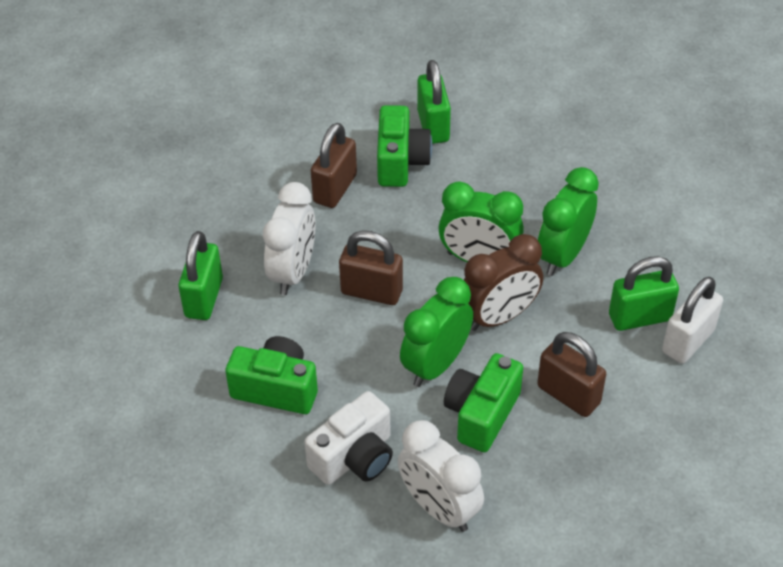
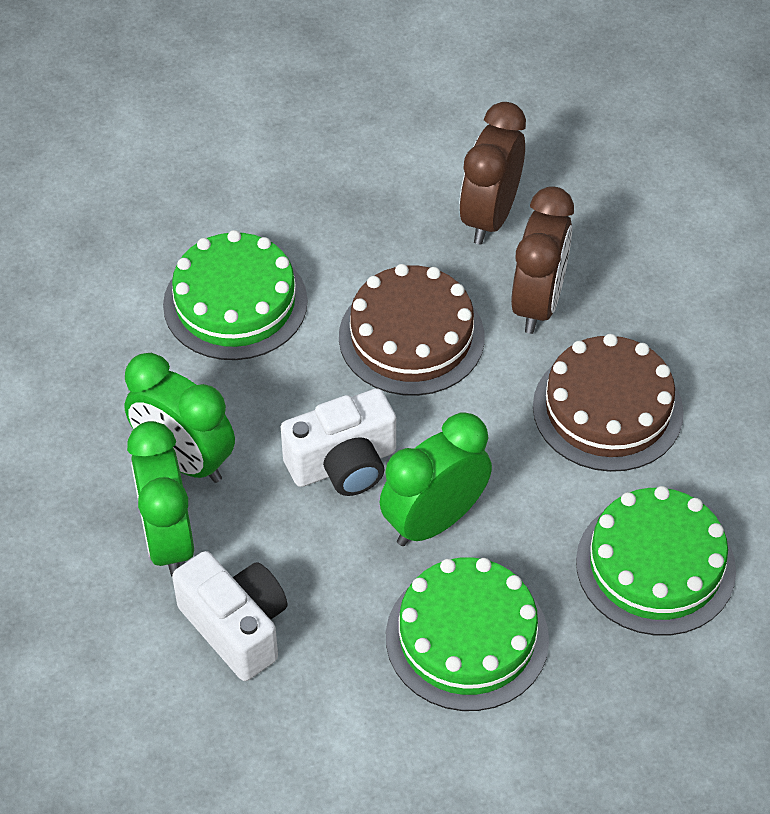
brown cake: none = 0 -> [339,264,485,396] [533,334,684,472] = 2
brown clock: [464,234,543,331] = 1 -> [459,102,526,245] [511,186,574,334] = 2
brown padlock: [311,123,357,208] [339,230,403,305] [537,332,606,417] = 3 -> none = 0
green cake: none = 0 -> [163,230,308,360] [386,557,549,711] [576,486,736,636] = 3
green camera: [225,336,318,414] [377,105,432,187] [444,353,523,452] = 3 -> none = 0
green padlock: [178,231,223,320] [417,60,451,144] [609,256,679,331] = 3 -> none = 0
white camera: [304,391,393,485] = 1 -> [172,551,287,681] [281,388,396,496] = 2
white clock: [263,182,316,295] [398,420,484,532] = 2 -> none = 0
white padlock: [662,277,723,364] = 1 -> none = 0

